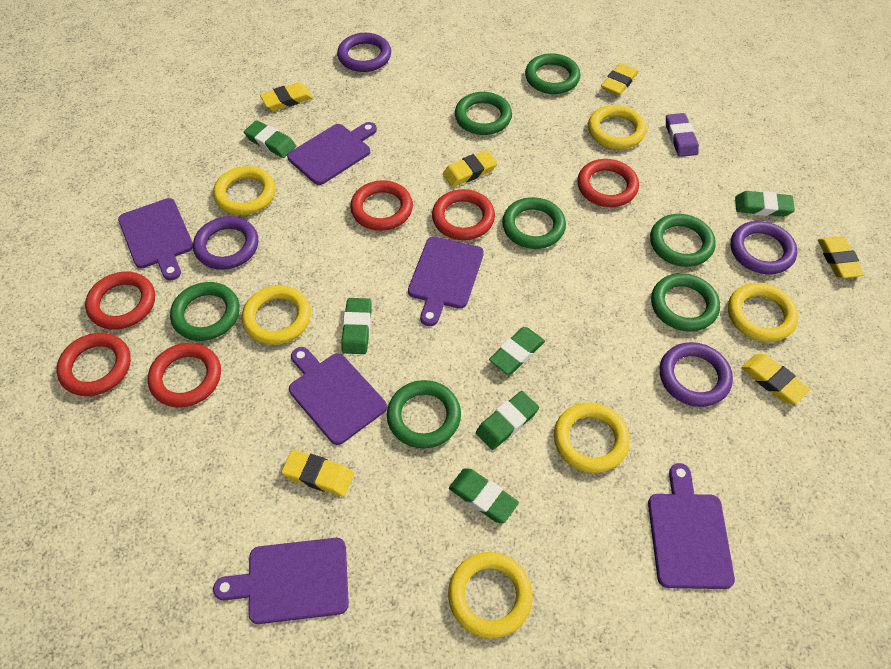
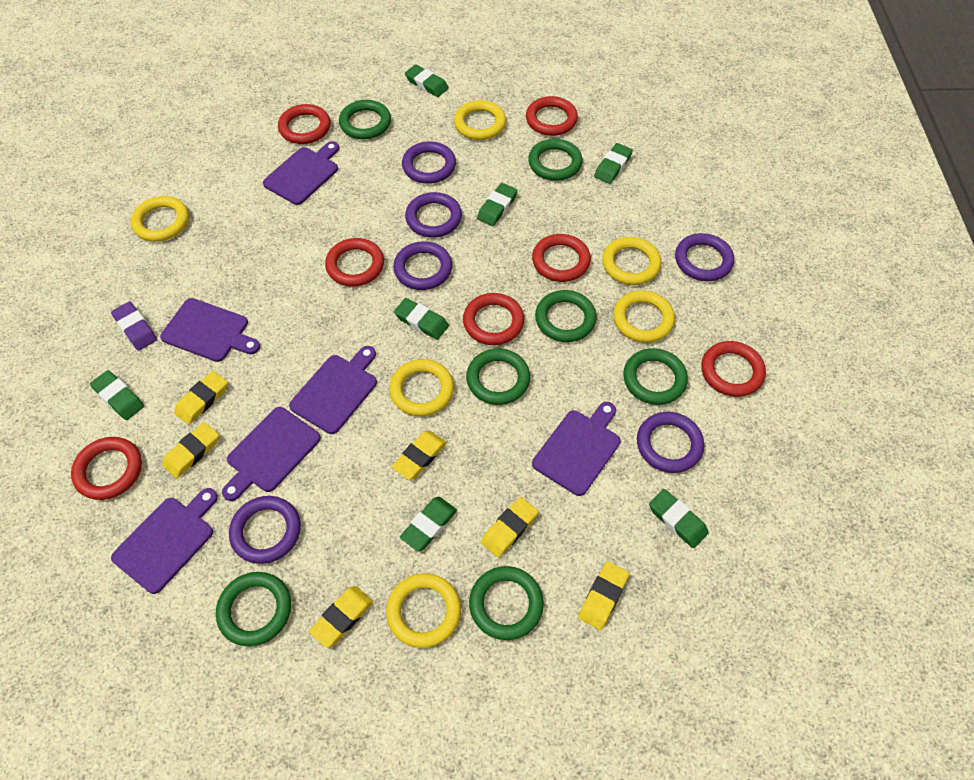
green eraser: [244,120,296,158] [341,298,372,354] [449,468,519,523] [476,391,539,450] [489,327,545,374] [735,191,795,217] = 6 -> [90,370,144,420] [394,298,449,340] [400,497,457,552] [405,64,449,97] [477,183,518,226] [594,143,633,184] [649,489,709,548] = 7
purple ring: [193,216,258,270] [337,33,391,72] [660,342,733,407] [731,221,797,274] = 4 -> [229,496,301,564] [393,241,452,290] [402,141,456,184] [405,192,462,238] [637,412,704,473] [675,233,734,282] = 6
red ring: [56,333,131,396] [85,272,155,330] [148,343,221,408] [350,180,413,231] [432,189,495,240] [577,159,639,207] = 6 -> [71,437,142,500] [278,104,331,144] [325,238,384,286] [463,293,524,345] [526,96,578,136] [532,234,591,282] [701,341,766,397] = 7

